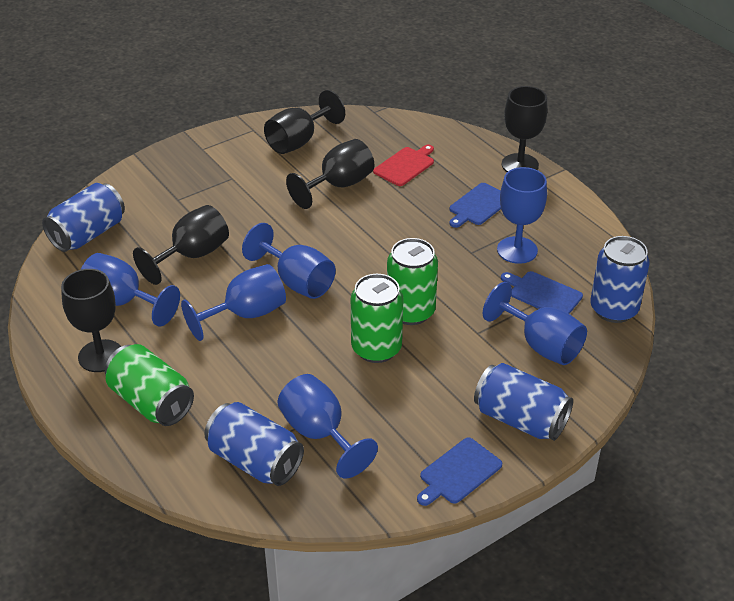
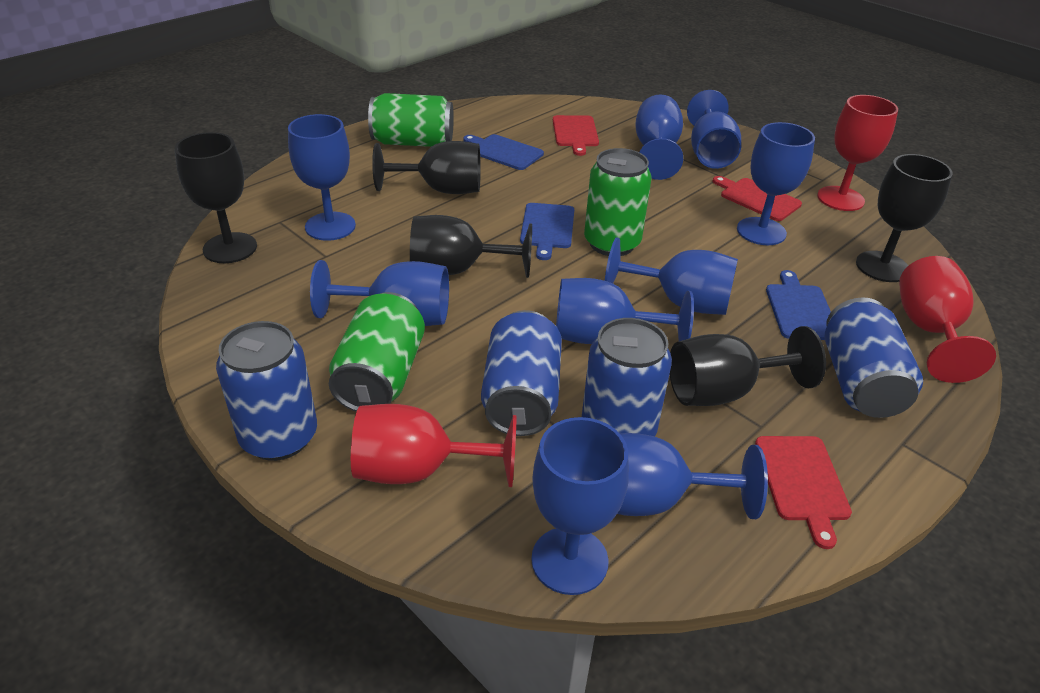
blue goblet: [81,253,180,327] [181,264,286,341] [242,223,336,299] [278,374,378,479] [483,282,587,365] [497,167,547,264] = 6 -> [288,114,356,241] [310,260,449,326] [531,417,629,595] [556,278,694,344] [605,237,738,315] [617,433,768,519] [635,94,683,180] [687,90,741,169] [737,122,815,245] = 9
red cutting board: [373,145,434,186] = 1 -> [553,115,599,156] [713,176,802,221] [755,436,852,549] = 3
red goblet: none = 0 -> [351,404,516,487] [817,95,898,211] [899,256,996,383] = 3

